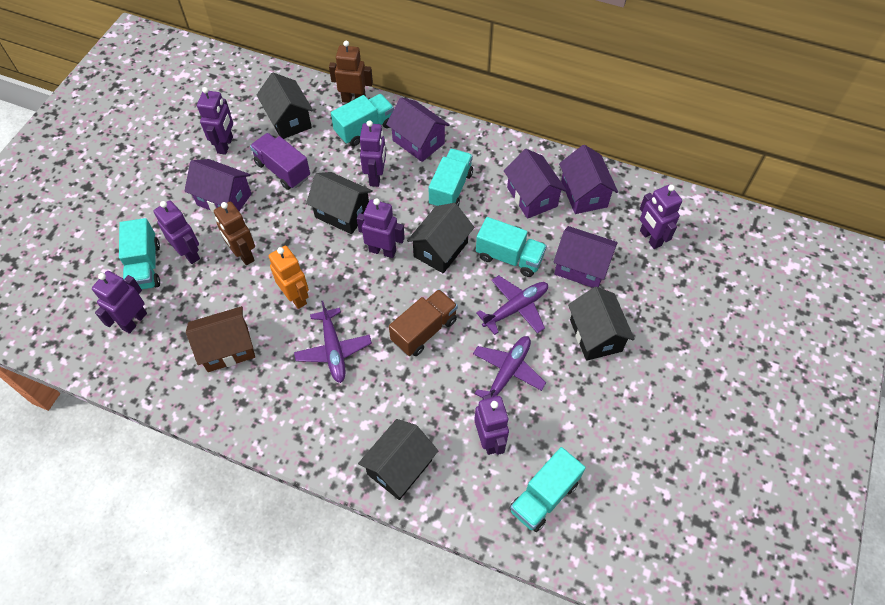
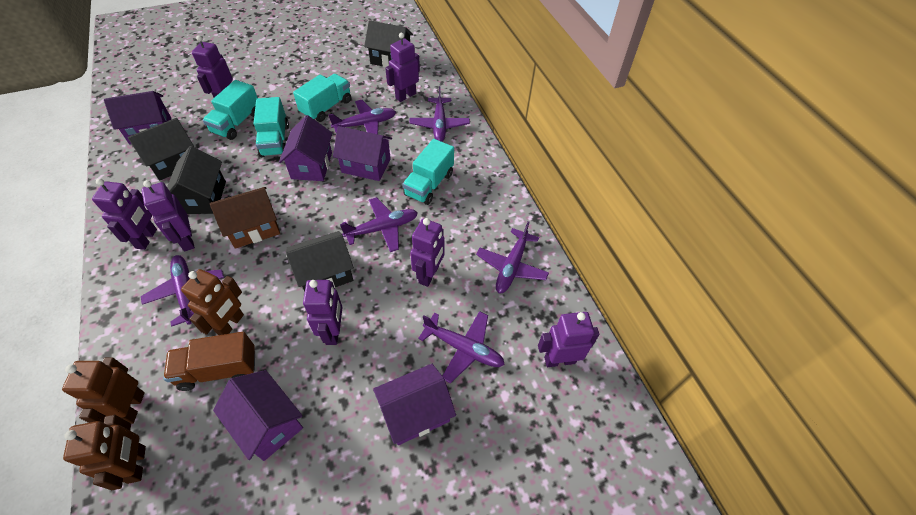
black house: [257,72,313,139] [306,172,373,234] [358,419,438,500] [407,203,474,273] [568,287,635,361] = 5 -> [128,118,194,181] [167,146,226,214] [286,231,354,292] [364,20,413,67] = 4
brown robot: [214,201,255,265] [329,41,373,103] = 2 -> [62,357,145,424] [63,415,146,490] [181,269,244,335] = 3
orange robot: [269,246,309,309] = 1 -> none = 0
purple plane: [294,301,372,383] [473,336,546,398] [476,275,548,335] = 3 -> [141,255,224,327] [328,100,396,134] [340,197,418,252] [409,86,470,142] [418,311,505,383] [476,221,549,293] = 6
purple truck: [250,133,310,190] = 1 -> none = 0
turquoise truck: [119,218,160,289] [331,94,394,146] [429,149,473,207] [476,217,547,277] [509,447,586,532] = 5 -> [203,80,258,140] [254,97,289,157] [293,74,351,122] [403,139,454,205] = 4

